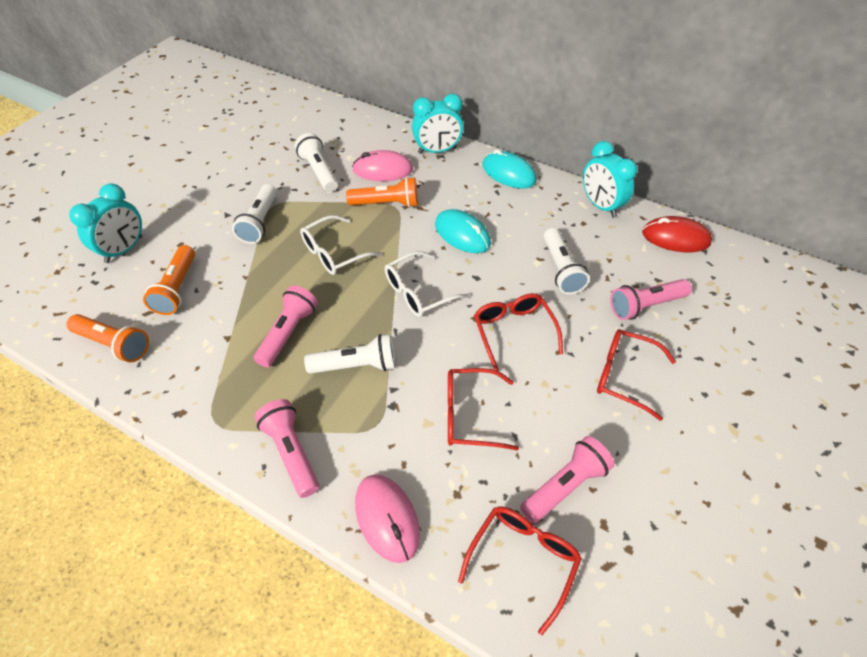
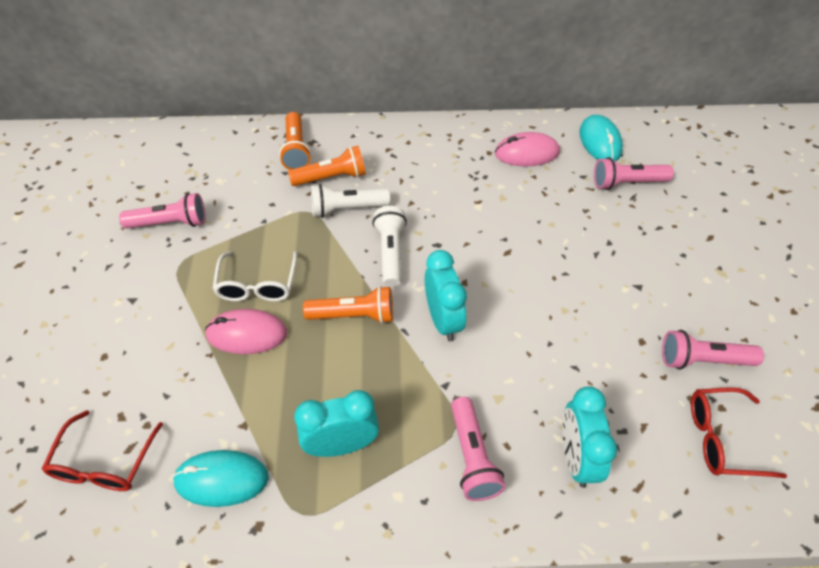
red glasses: [448,368,519,451] [458,506,582,635] [474,293,563,371] [597,329,676,421] = 4 -> [42,410,163,491] [691,387,787,478] = 2
red mouse: [642,216,712,252] = 1 -> none = 0
white flashlight: [232,184,277,244] [295,133,338,192] [304,334,395,374] [544,228,590,295] = 4 -> [311,184,390,218] [373,206,407,287] = 2
white glasses: [300,215,382,275] [385,251,469,317] = 2 -> [213,251,298,302] = 1

